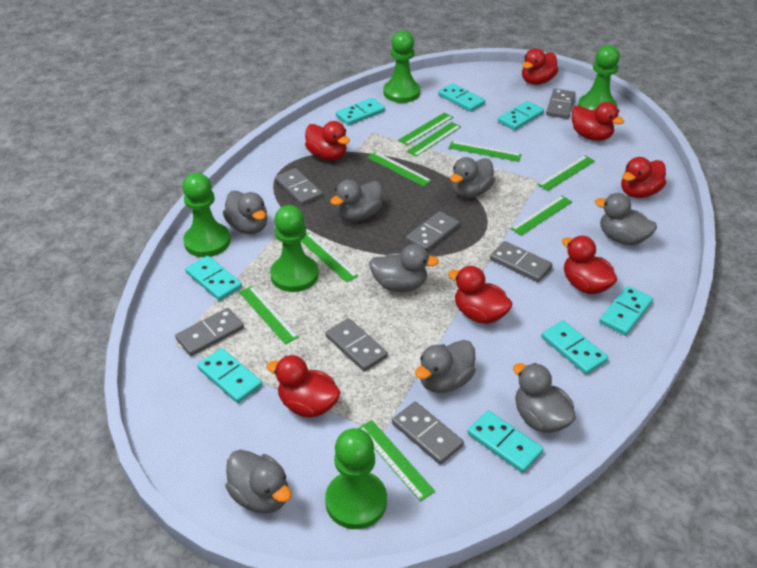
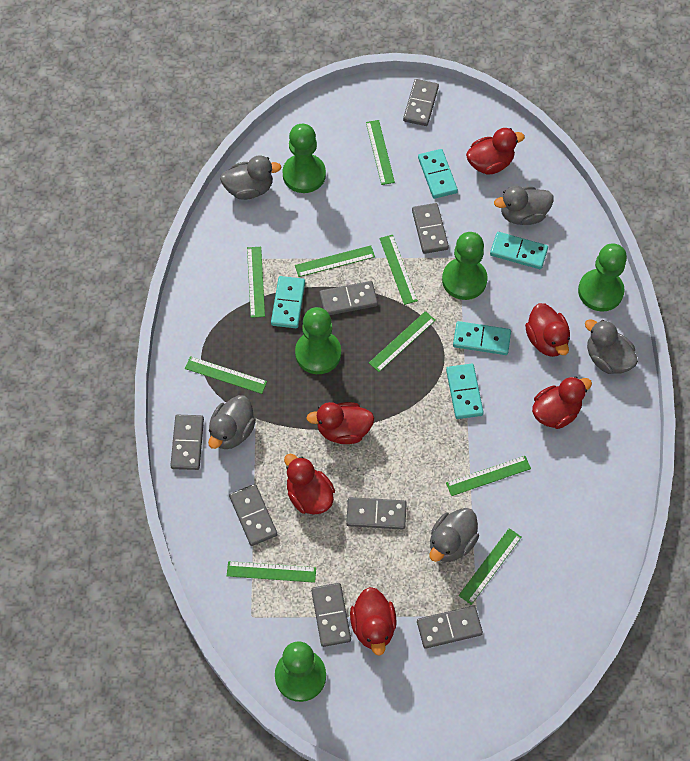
grey domino: [175,308,244,356] [275,168,323,206] [325,318,388,372] [392,402,464,465] [406,211,460,252] [490,241,553,282] [546,89,576,119] = 7 -> [170,415,204,470] [229,484,278,546] [311,583,351,647] [319,281,378,315] [346,497,407,529] [403,79,439,126] [412,203,449,254] [417,606,483,649] = 8
grey duck: [223,191,267,234] [225,450,291,514] [330,179,383,222] [369,244,439,292] [415,340,476,393] [450,157,495,198] [513,363,576,433] [595,193,657,245] = 8 -> [208,395,256,449] [220,155,282,200] [429,508,479,562] [494,186,554,225] [585,319,638,374] = 5
red duck: [267,355,341,418] [305,121,350,161] [448,266,513,324] [522,48,558,85] [562,236,617,294] [572,102,624,141] [621,157,666,198] = 7 -> [284,454,335,515] [306,402,374,444] [350,587,397,656] [466,128,525,175] [525,303,570,357] [532,376,592,429] = 6
turquoise domino: [185,256,242,301] [197,348,262,403] [336,98,385,126] [438,83,485,112] [467,410,543,473] [498,101,544,130] [541,320,608,375] [599,286,653,336] = 8 -> [271,276,305,328] [418,149,458,199] [446,364,484,419] [453,321,511,355] [490,232,548,269] = 5

